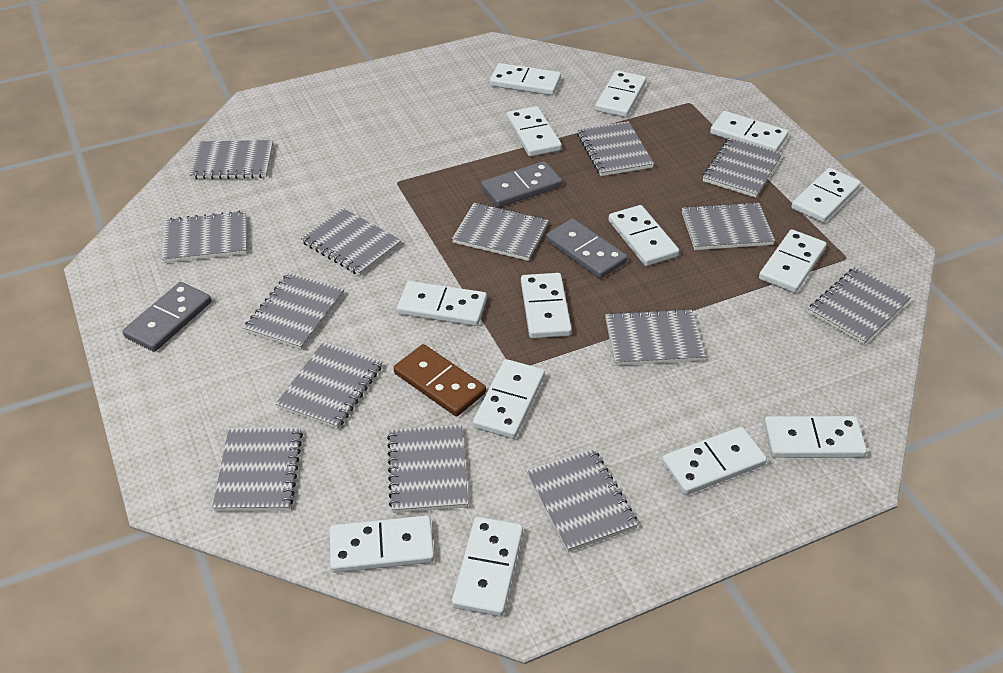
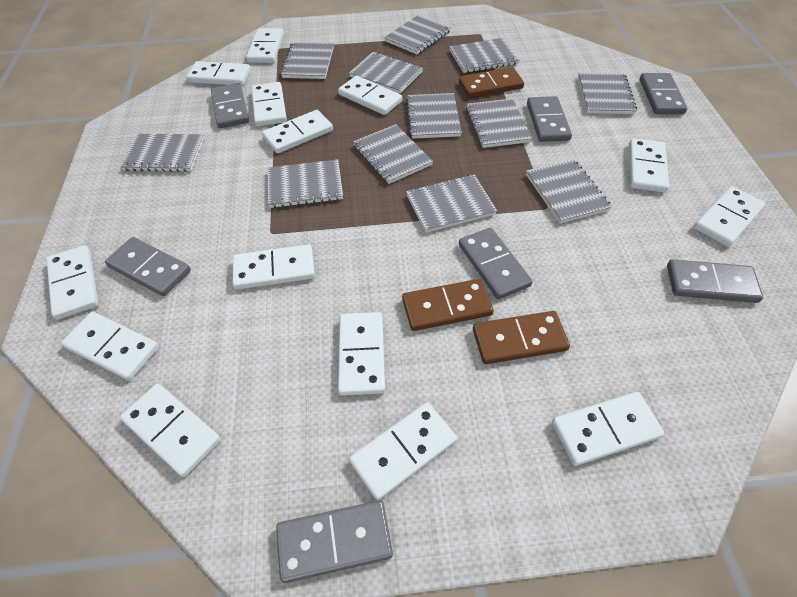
brown domino: [393,344,486,416] = 1 -> [402,279,494,331] [459,67,524,98] [473,311,570,364] = 3
grey domino: [123,282,211,352] [481,161,562,207] [546,218,627,279] = 3 -> [105,237,191,296] [211,83,249,128] [276,500,393,583] [459,228,533,299] [527,96,572,142] [640,73,687,114] [667,259,763,303] = 7
grey notebook: [162,211,247,263] [190,140,273,179] [212,427,303,511] [244,273,344,350] [276,342,382,429] [301,208,402,276] [387,425,469,513] [452,203,549,261] [526,448,638,552] [577,121,654,176] [605,308,705,366] [682,202,775,250] [703,138,782,198] [808,267,911,345] = 14 -> [121,134,204,172] [267,159,343,208] [281,42,334,79] [349,52,423,94] [353,124,433,184] [384,15,451,54] [406,93,462,139] [406,174,497,233] [450,38,519,73] [466,98,532,148] [526,159,612,223] [578,73,637,114] = 12

